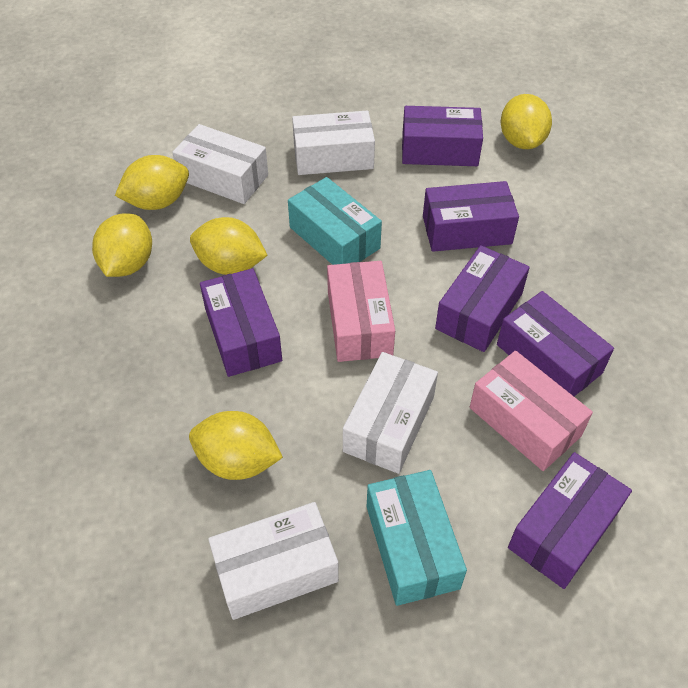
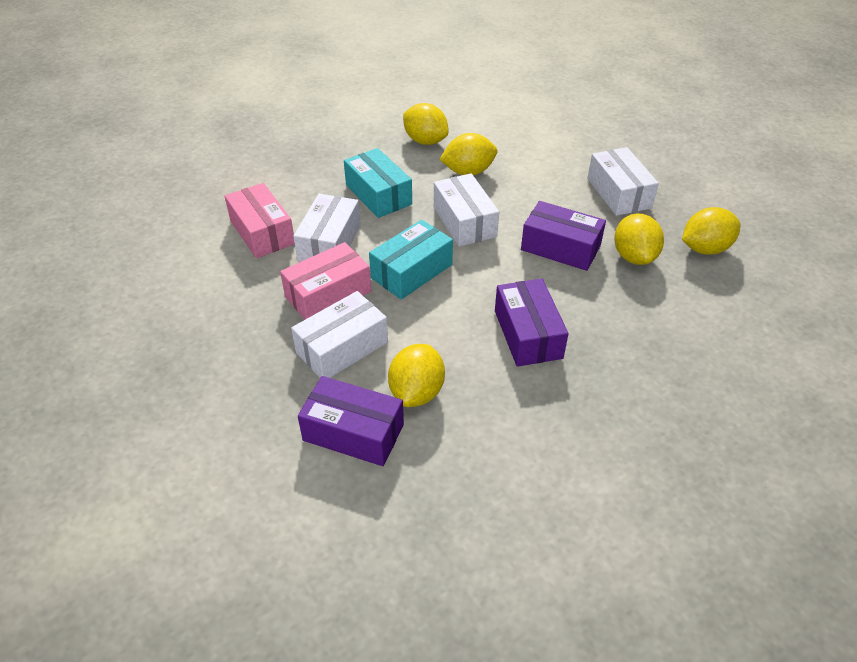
purple box: [200,268,282,377] [402,106,483,166] [423,181,519,252] [435,245,530,352] [497,291,614,396] [508,452,632,589] = 6 -> [298,376,404,466] [495,278,569,367] [521,201,606,271] = 3

